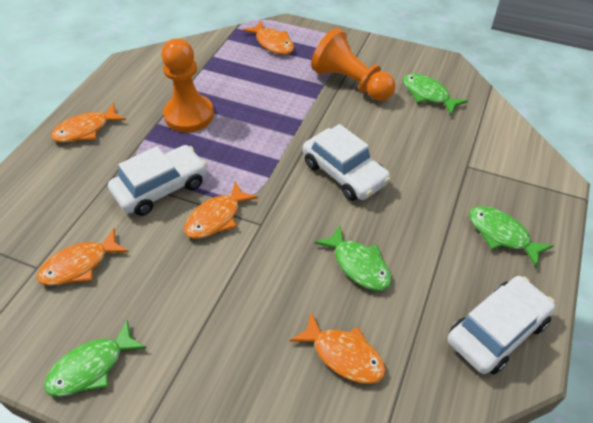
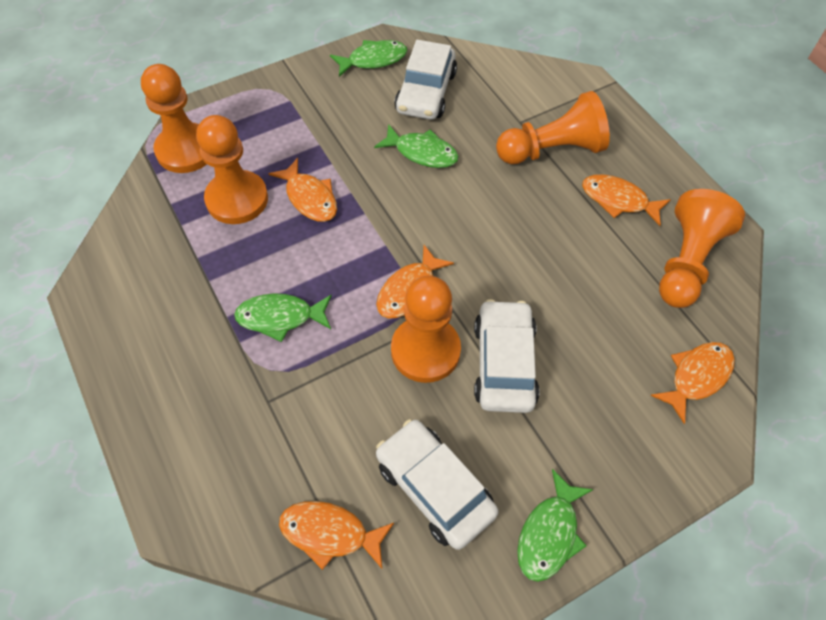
orange pawn: [161,38,214,133] [311,28,396,101] = 2 -> [141,64,207,173] [196,115,268,224] [391,276,461,383] [496,91,610,164] [659,189,745,308] = 5

